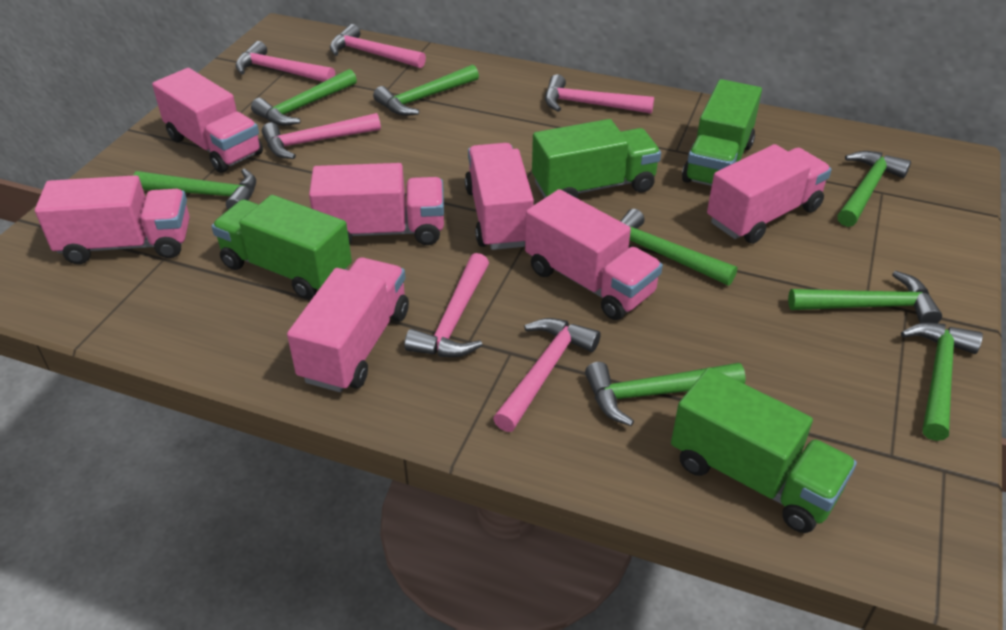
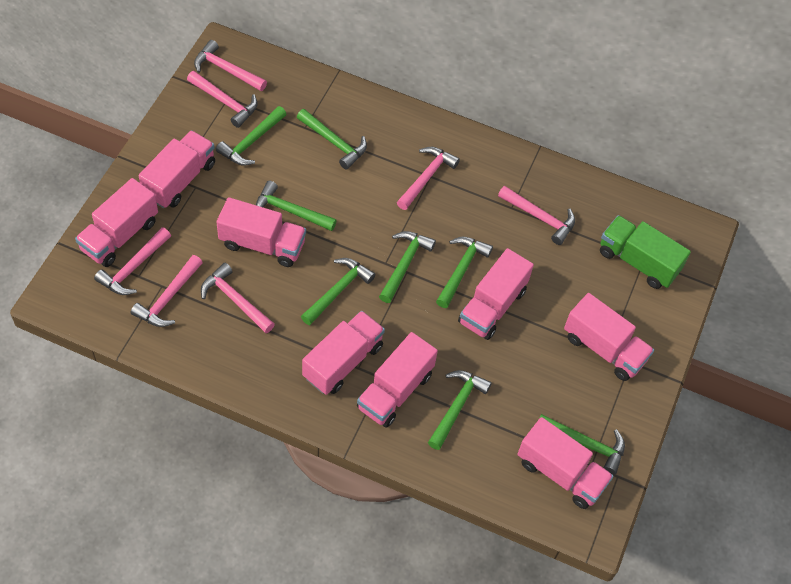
green truck: [211,195,352,299] [532,119,661,199] [671,367,857,533] [682,79,762,186] = 4 -> [600,215,691,289] = 1
pink hammer: [235,41,335,82] [262,113,381,159] [330,24,426,68] [404,253,489,357] [493,318,601,432] [545,75,654,114] = 6 -> [94,227,171,295] [131,255,203,327] [187,71,258,128] [194,40,267,91] [201,263,275,333] [397,147,460,210] [498,186,575,245] = 7
pink truck: [35,175,190,264] [152,68,263,173] [287,258,409,392] [309,163,444,245] [465,143,534,250] [525,189,663,320] [707,144,832,244] = 7 -> [75,178,158,267] [139,130,215,208] [217,197,306,267] [302,311,385,395] [357,332,438,428] [458,248,534,340] [518,417,613,509] [564,293,654,381] = 8

